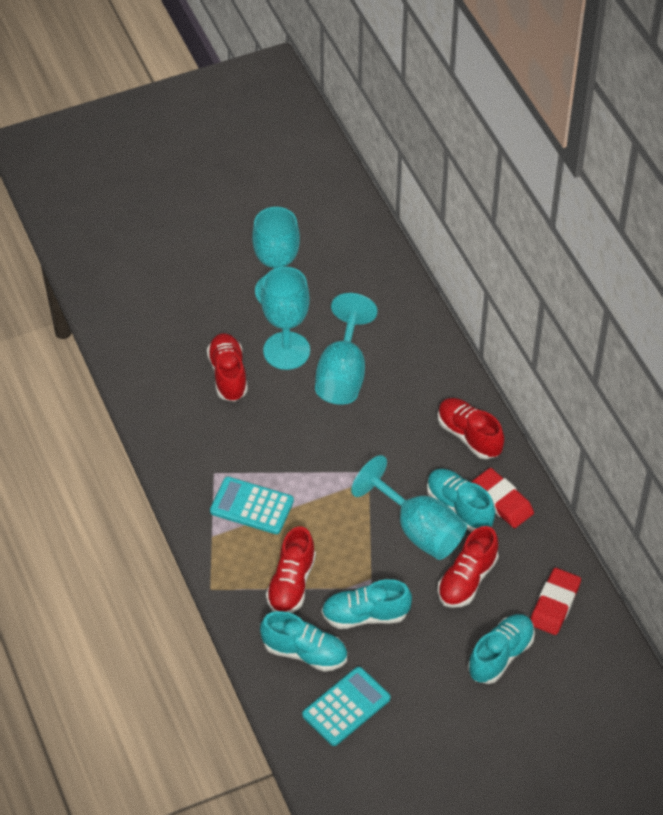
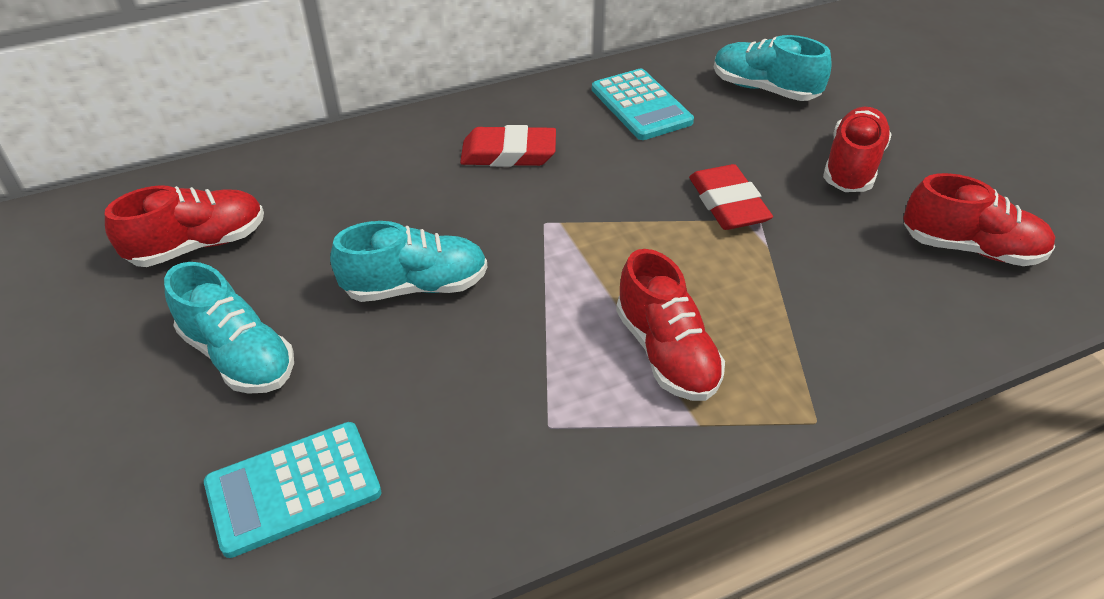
turquoise goblet: [252,207,300,303] [261,267,310,370] [315,293,377,405] [351,455,467,560] = 4 -> none = 0
turquoise shoe: [260,611,347,672] [321,579,412,629] [427,469,495,532] [468,614,535,684] = 4 -> [164,262,294,394] [330,221,487,302] [714,35,832,101] = 3

